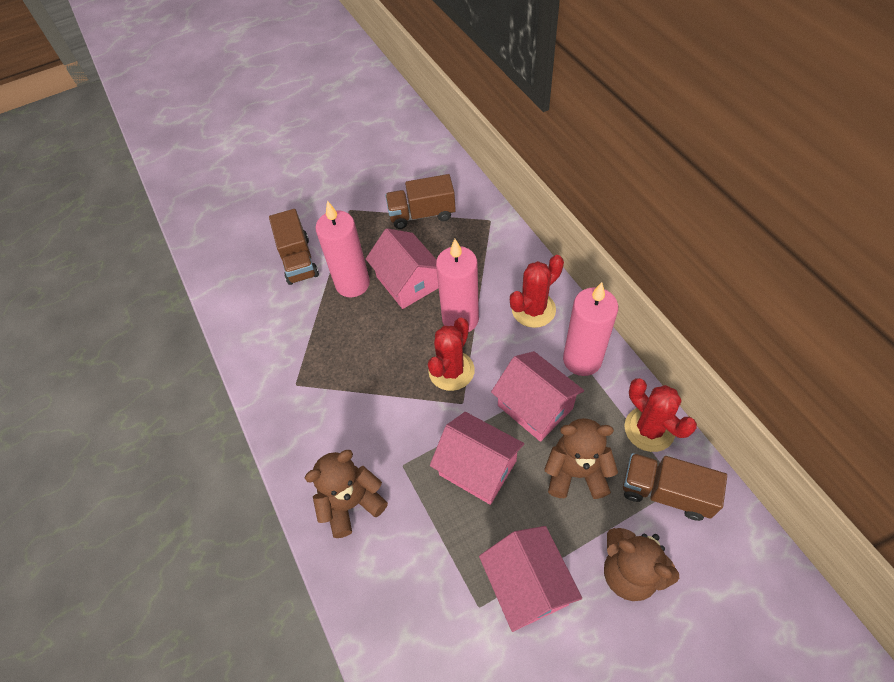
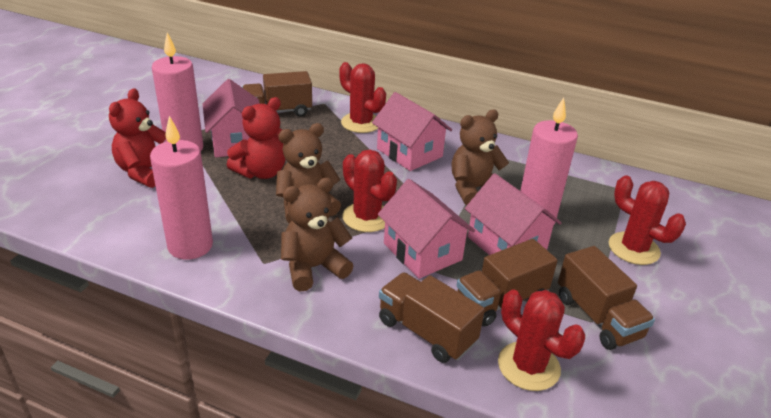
brown truck: [269,209,319,285] [385,174,456,229] [623,453,727,521] = 3 -> [242,71,312,117] [379,272,485,363] [456,239,558,327] [558,246,655,350] = 4
red cactus: [428,318,475,391] [510,255,564,328] [624,378,697,452] = 3 -> [339,62,386,133] [343,150,397,232] [498,290,585,391] [609,175,686,265] = 4
red teddy bear: none = 0 -> [109,88,166,188] [227,97,286,179] = 2

